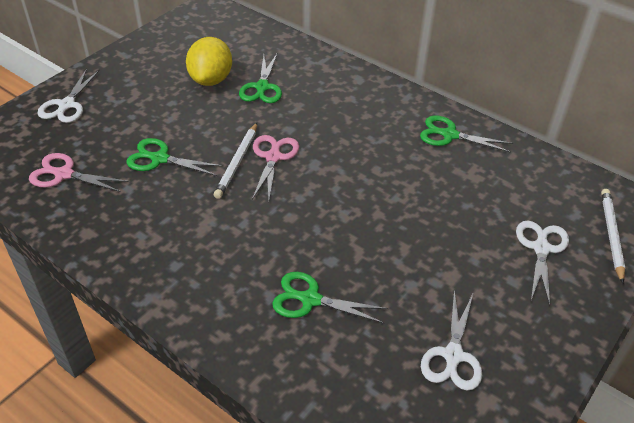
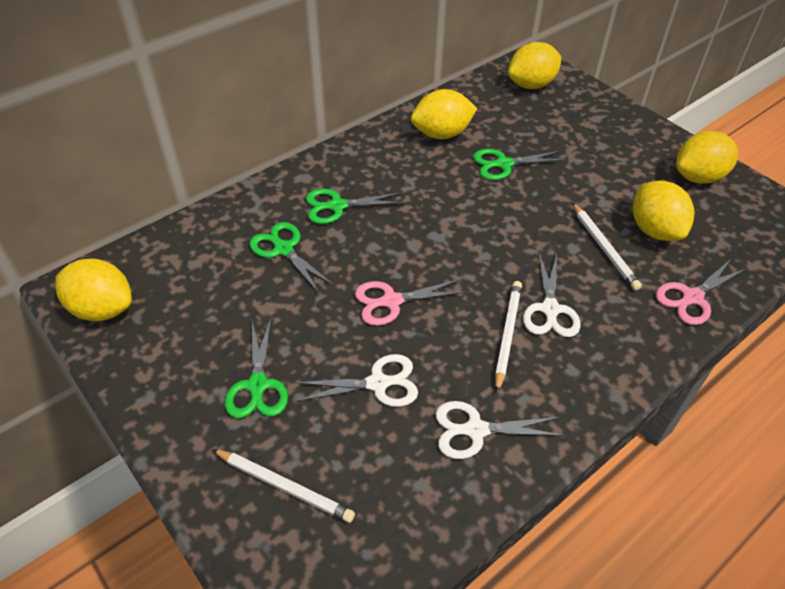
white pencil: [214,123,257,199] [601,189,625,284] = 2 -> [212,449,355,523] [495,281,522,392] [572,203,642,290] = 3
yellow lemon: [186,37,232,86] = 1 -> [55,259,132,321] [411,89,477,139] [508,42,561,89] [633,181,695,241] [676,131,738,184] = 5

